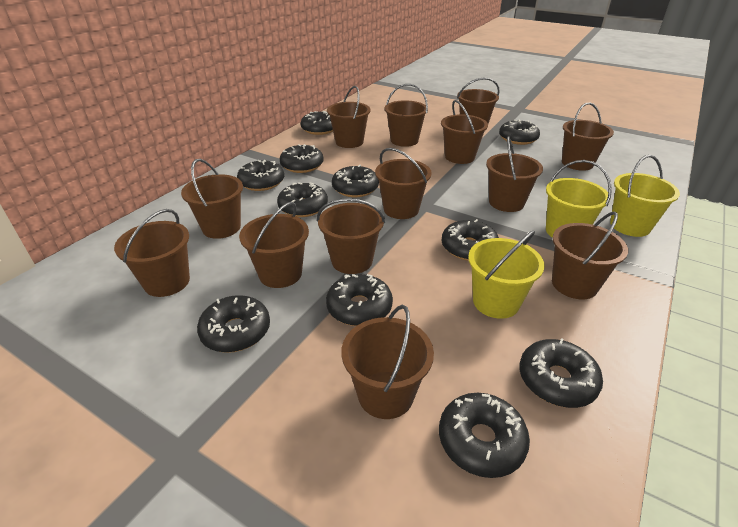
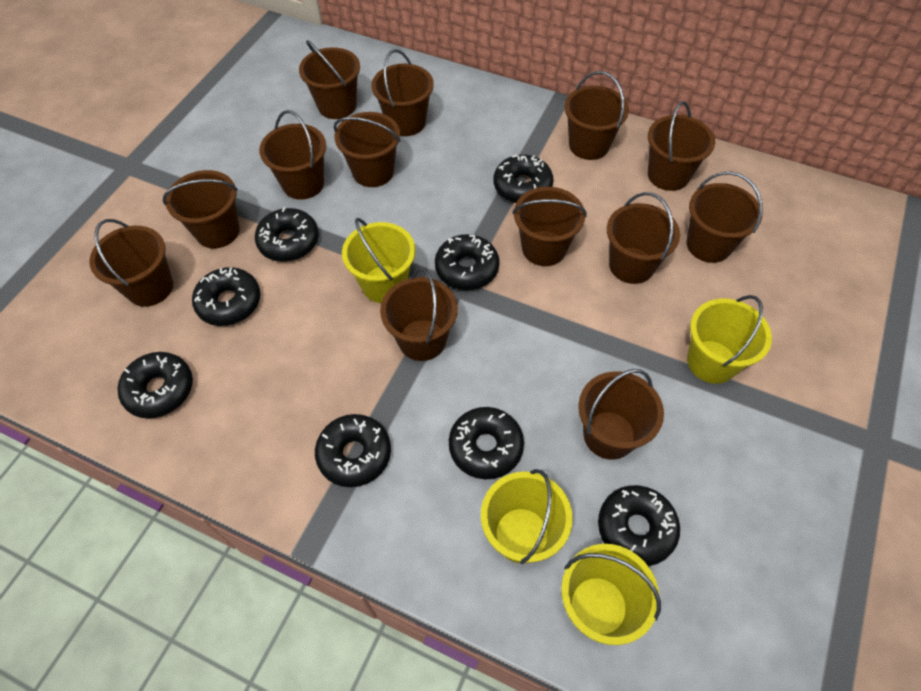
black donut: [197,295,270,353] [237,160,284,191] [277,182,328,217] [279,144,324,173] [300,111,333,135] [326,274,393,326] [332,165,379,197] [439,393,530,478] [442,219,499,261] [499,120,540,145] [519,338,603,408] = 11 -> [118,352,193,419] [192,267,261,326] [255,207,319,262] [315,414,391,487] [435,234,499,290] [449,407,524,479] [494,155,554,203] [598,485,680,566] = 8
yellow bucket: [468,230,545,319] [546,160,612,238] [610,155,680,237] = 3 -> [342,218,416,303] [481,469,573,564] [561,544,661,645] [687,295,772,384] = 4

